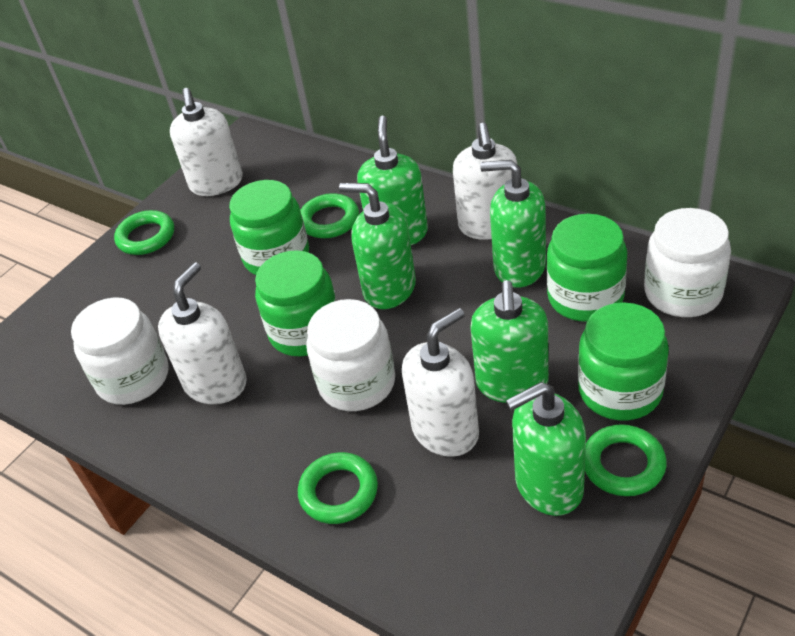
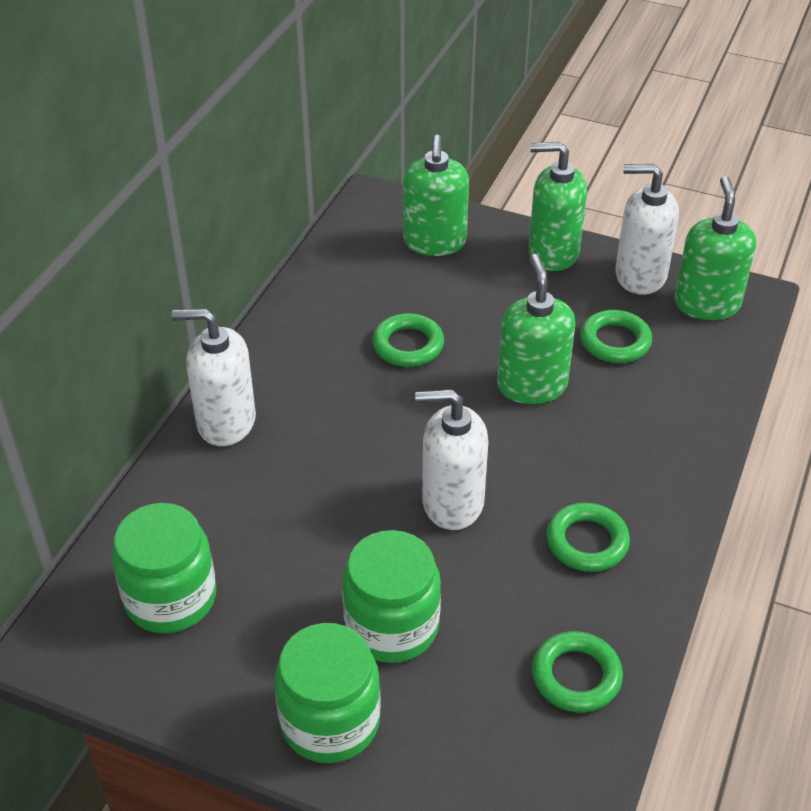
green jar: [229,180,309,275] [255,250,337,356] [547,214,627,322] [578,302,669,421] = 4 -> [112,503,216,633] [274,623,381,763] [342,530,441,663] = 3
green soap dispenser: [339,183,416,309] [357,116,428,245] [470,280,549,403] [480,160,546,288] [506,382,586,516] = 5 -> [403,135,469,256] [497,254,575,404] [529,142,587,271] [675,176,756,320] = 4
white jar: [71,297,169,405] [306,299,395,411] [644,208,731,317] = 3 -> none = 0
white soap dispenser: [158,262,247,404] [170,88,242,196] [402,308,479,457] [453,123,517,240] = 4 -> [172,308,256,446] [415,389,488,530] [615,164,679,295] = 3

